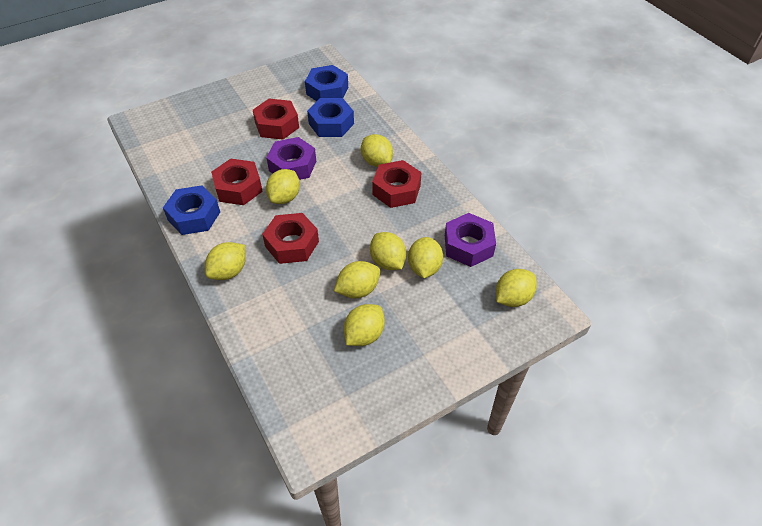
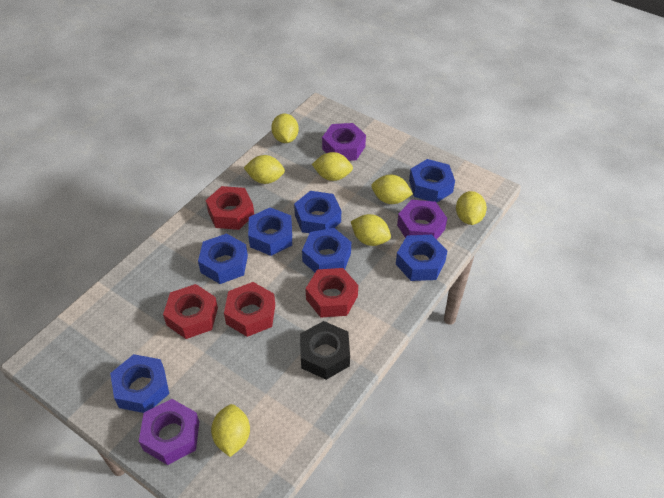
black nut: none = 0 -> [300,321,350,380] = 1
blue nut: [163,185,220,235] [305,65,348,101] [307,98,354,137] = 3 -> [110,354,169,413] [198,233,248,284] [248,207,292,256] [294,191,341,233] [302,228,351,272] [396,235,447,281] [409,159,455,203] = 7
purple nut: [267,137,316,180] [445,213,496,267] = 2 -> [139,399,199,465] [322,123,366,161] [397,200,447,239] = 3
yellow lemon: [205,242,246,280] [266,169,300,204] [334,261,380,298] [344,304,385,346] [361,134,393,167] [370,232,406,270] [408,237,443,278] [496,269,537,307] = 8 -> [211,404,250,457] [244,155,285,184] [271,114,299,143] [312,152,353,181] [351,214,391,246] [371,175,413,204] [456,191,487,225] = 7

